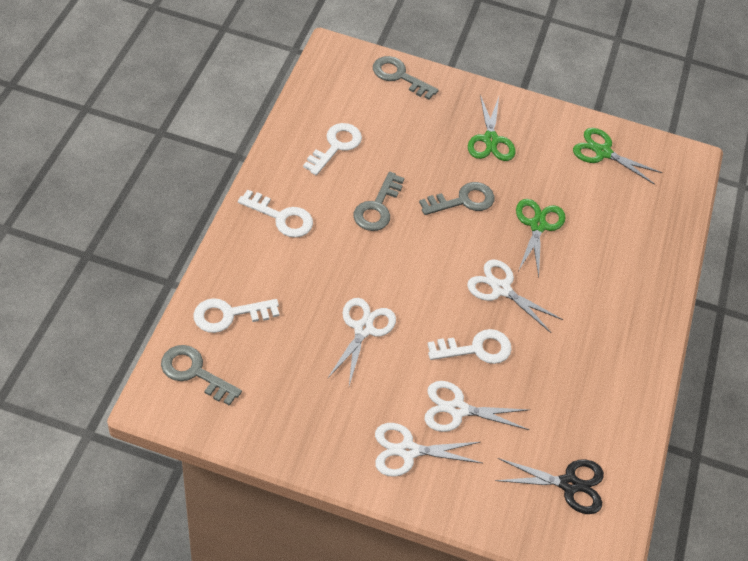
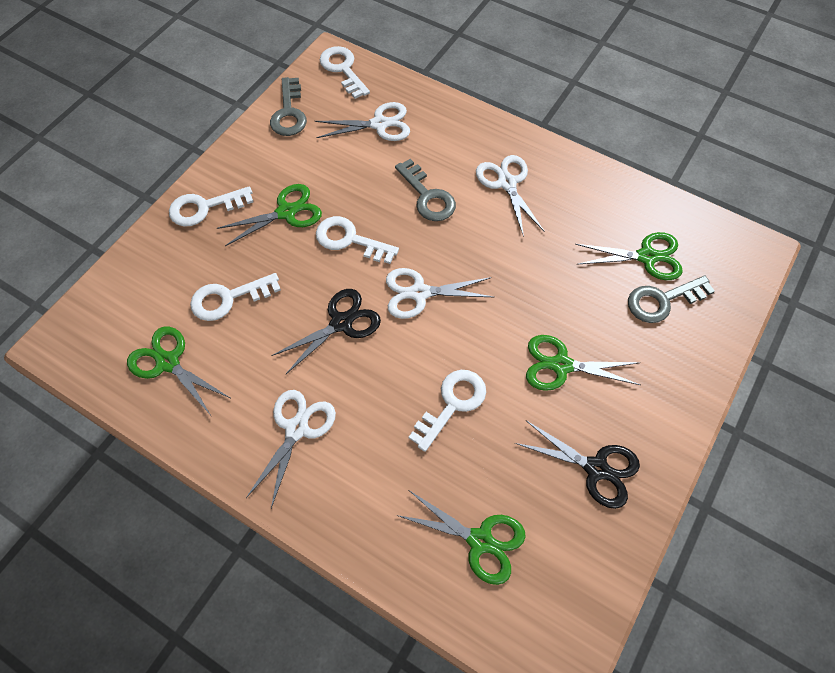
black scissors: [495,458,604,514] = 1 -> [271,289,381,374] [515,420,640,509] = 2
green scissors: [468,95,515,161] [516,199,565,277] [573,128,662,185] = 3 -> [127,326,230,414] [217,184,322,246] [396,491,526,585] [526,335,640,391] [575,232,683,280] = 5
grey key: [161,345,242,406] [354,172,404,231] [373,56,439,100] [419,182,495,215] = 4 -> [270,77,307,136] [395,159,456,221] [628,275,715,323] = 3
white key: [193,298,279,333] [238,189,313,238] [303,123,362,175] [428,329,512,364] = 4 -> [169,186,253,226] [190,273,281,321] [316,216,399,264] [320,46,370,99] [409,370,486,452] = 5

